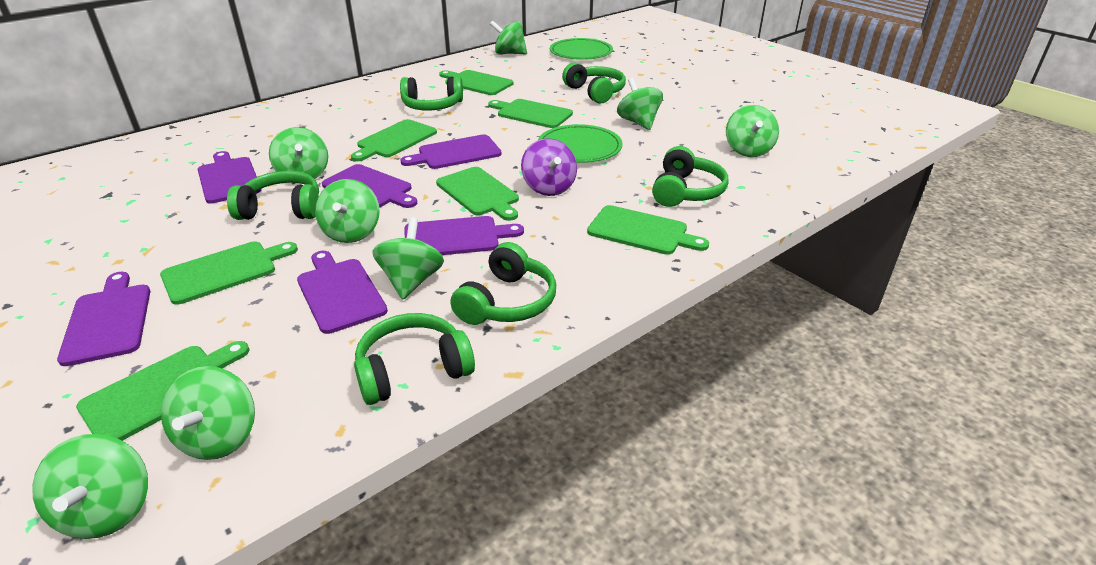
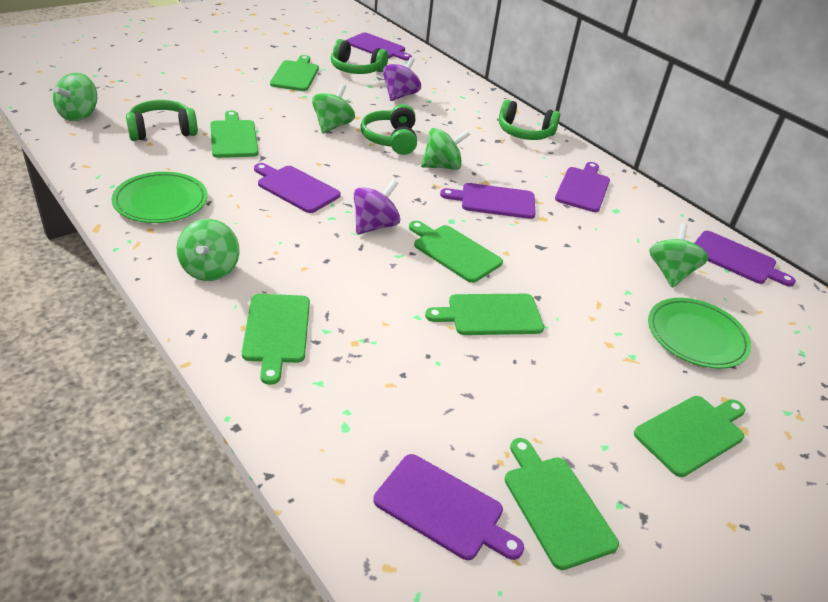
green headphones: [227,171,319,220] [354,313,475,405] [400,76,463,111] [450,242,556,325] [562,62,626,104] [652,146,728,207] = 6 -> [126,100,198,141] [331,39,388,74] [361,104,417,155] [499,99,560,140] = 4
green spinning top: [32,434,148,539] [161,366,255,460] [269,127,328,179] [315,179,380,243] [372,218,444,300] [490,20,527,55] [617,78,663,130] [726,105,779,157] = 8 -> [53,73,97,121] [177,219,240,281] [312,84,355,133] [421,128,470,170] [649,223,708,288] = 5
purple spinning top: [521,139,577,196] = 1 -> [354,179,400,235] [383,57,421,101] = 2

